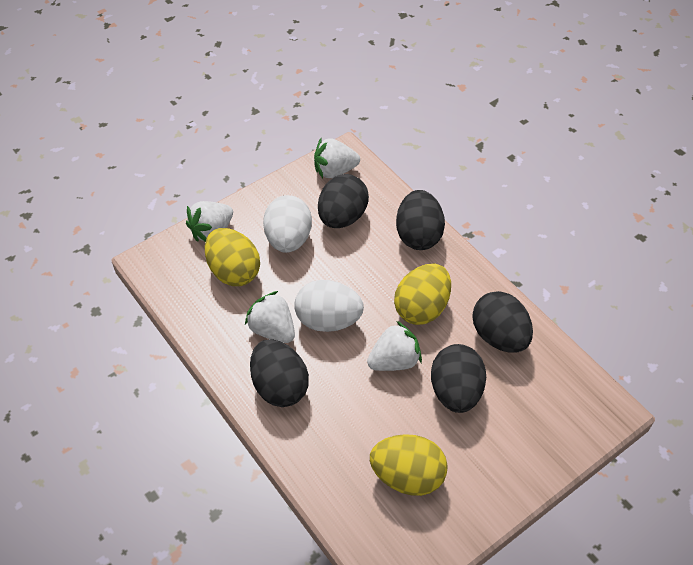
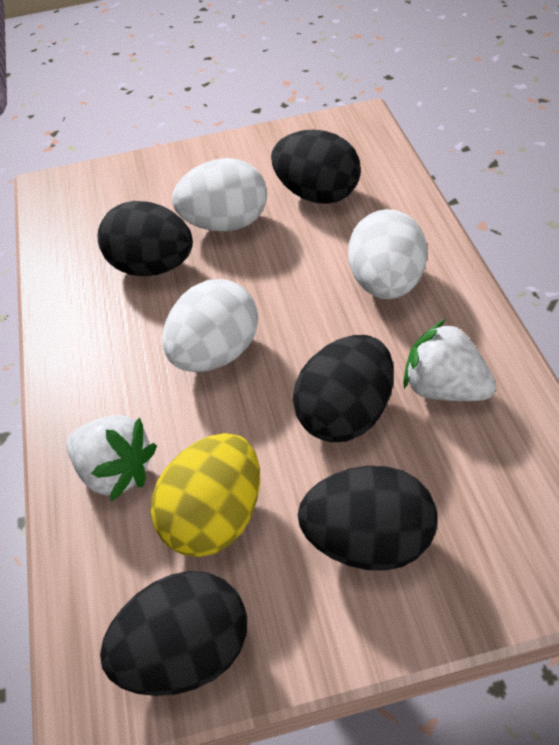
white egg: [263,195,312,253] [294,280,364,332] = 2 -> [162,279,258,372] [172,158,267,232] [348,209,427,299] = 3
white strawberry: [186,201,233,242] [245,291,295,343] [314,138,360,178] [367,321,422,371] = 4 -> [66,415,157,501] [403,319,496,401] = 2
yellow egg: [205,228,260,286] [370,434,448,496] [394,264,451,325] = 3 -> [151,433,260,557] = 1

